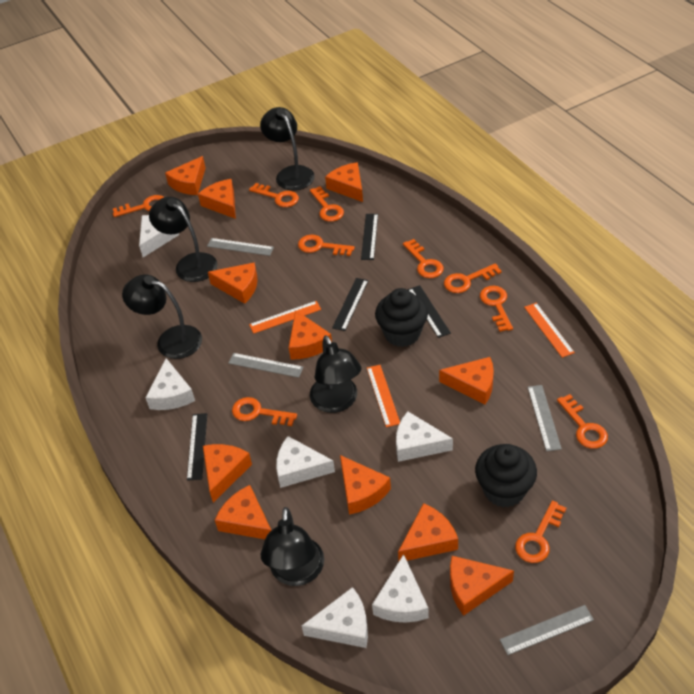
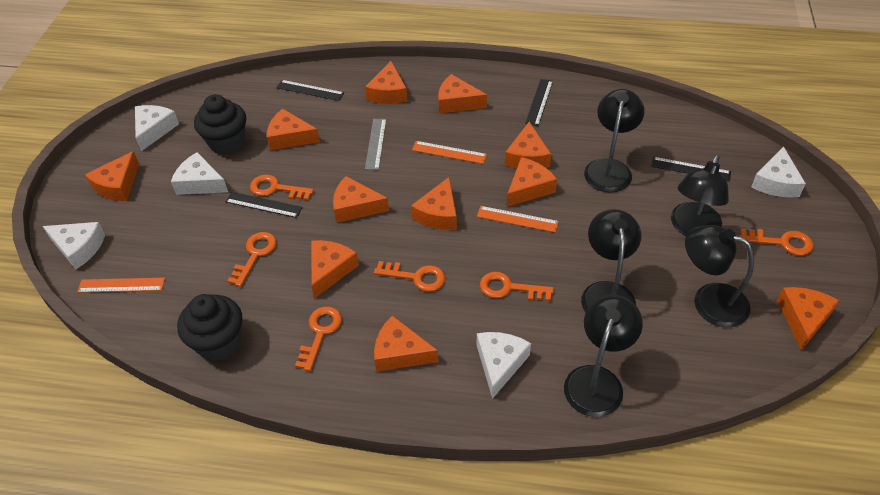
grey ruler: [207,238,274,256] [228,353,304,378] [500,605,594,655] [528,385,562,451] = 4 -> [365,119,387,170] = 1
orange key: [113,195,164,217] [232,397,297,426] [249,183,299,207] [298,235,355,256] [310,186,344,222] [403,239,444,278] [444,263,502,293] [480,286,513,332] [515,501,566,563] [557,394,608,449] = 10 -> [227,232,277,287] [250,174,314,200] [295,307,342,371] [374,261,445,291] [480,272,554,301] [740,228,813,256] = 6
white cheese: [139,215,179,257] [145,358,195,410] [276,436,335,488] [302,587,368,648] [372,554,429,623] [396,411,453,462] = 6 -> [43,222,105,269] [135,105,179,151] [171,152,228,195] [477,332,531,399] [751,146,806,197] = 5

